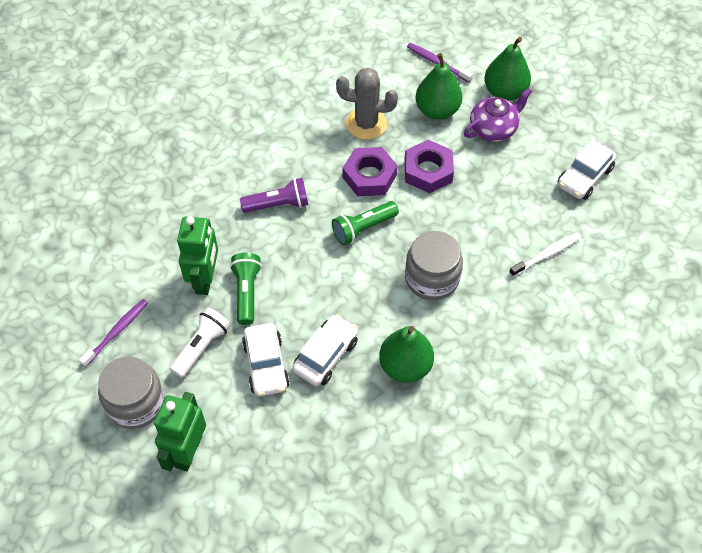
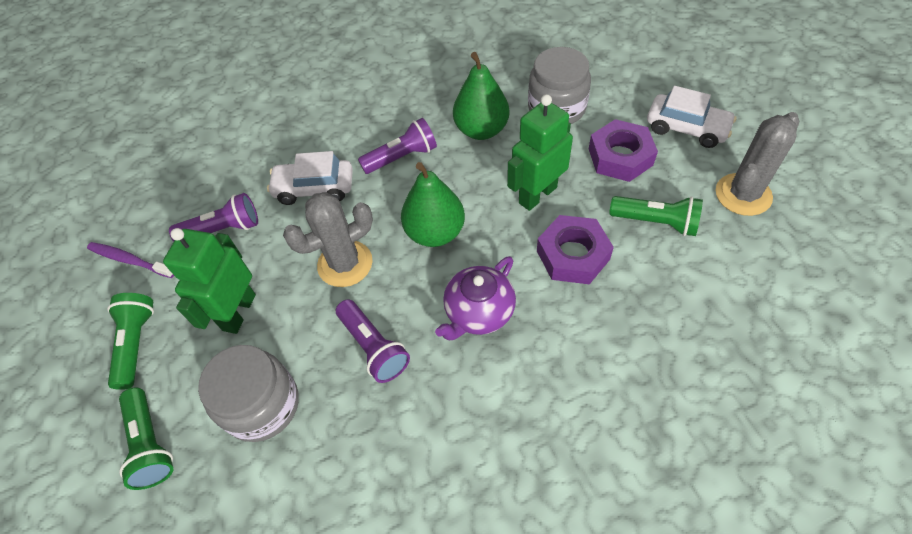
green flashlight: [230,253,262,325] [332,201,399,245] = 2 -> [107,293,154,390] [119,388,173,490] [609,196,703,236] = 3
green pear: [379,326,434,383] [415,53,462,120] [484,37,531,101] = 3 -> [401,162,465,247] [453,52,509,140] = 2
grey cactus: [336,68,398,140] = 1 -> [283,192,373,287] [716,112,799,216] = 2
purple flashlight: [240,178,308,213] = 1 -> [169,193,258,242] [336,299,410,383] [358,118,437,174] = 3
purple toothbrush: [79,299,148,367] [407,43,473,82] = 2 -> [87,242,174,278] = 1
white car: [242,323,290,396] [292,314,358,386] [558,140,616,200] = 3 -> [267,151,353,205] [647,86,737,148] = 2
white flashlight: [170,307,231,378] = 1 -> none = 0
white toothbrush: [509,232,581,277] = 1 -> none = 0

